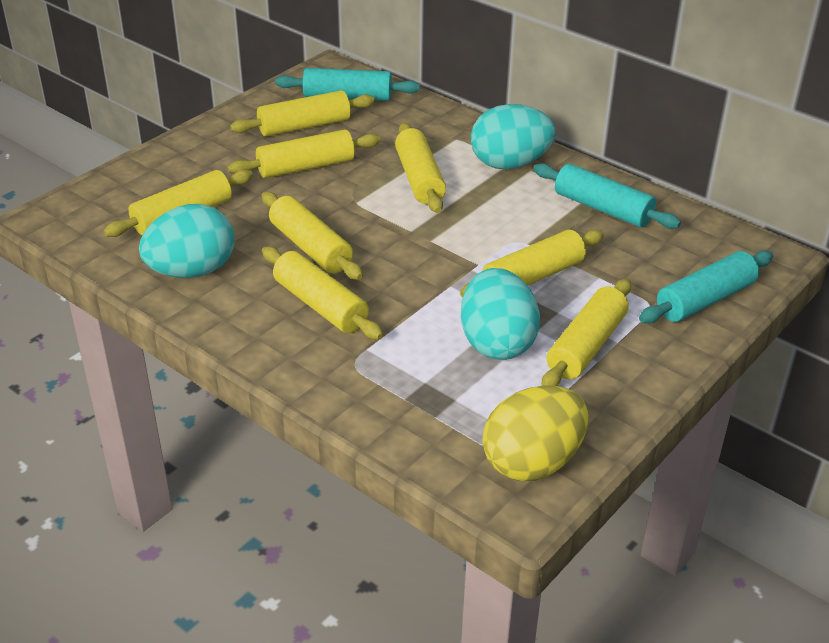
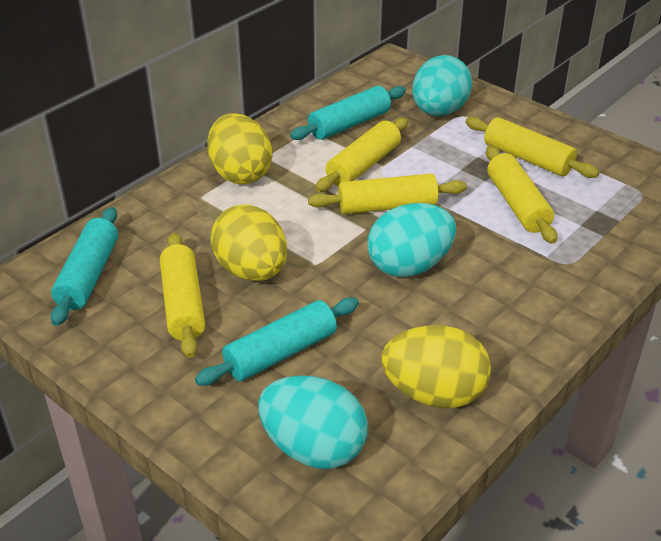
yellow egg: [483,385,588,481] = 1 -> [207,113,272,184] [211,204,287,281] [382,325,491,408] = 3
yellow rolling pin: [104,169,253,237] [227,129,381,178] [230,90,375,137] [262,192,363,280] [262,246,383,340] [395,123,446,213] [460,230,604,298] [542,279,631,386] = 8 -> [160,233,205,358] [308,173,467,214] [315,118,408,192] [465,117,599,178] [486,146,557,244] = 5

